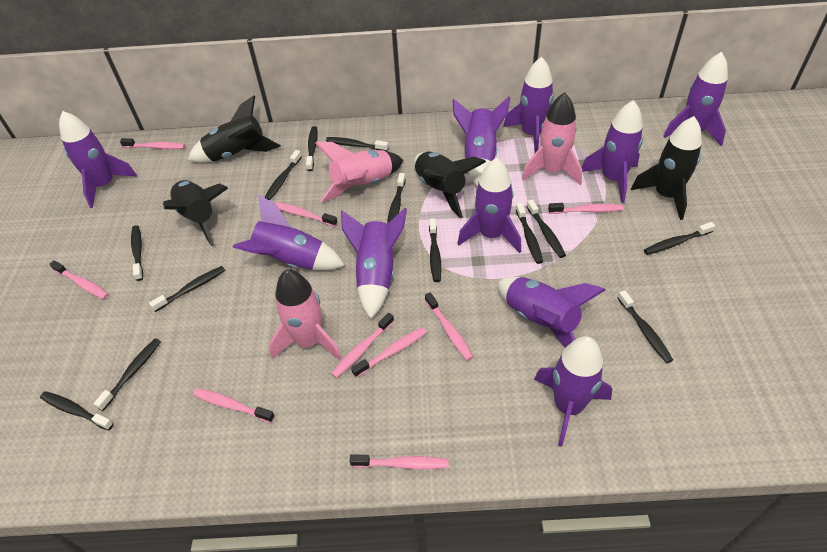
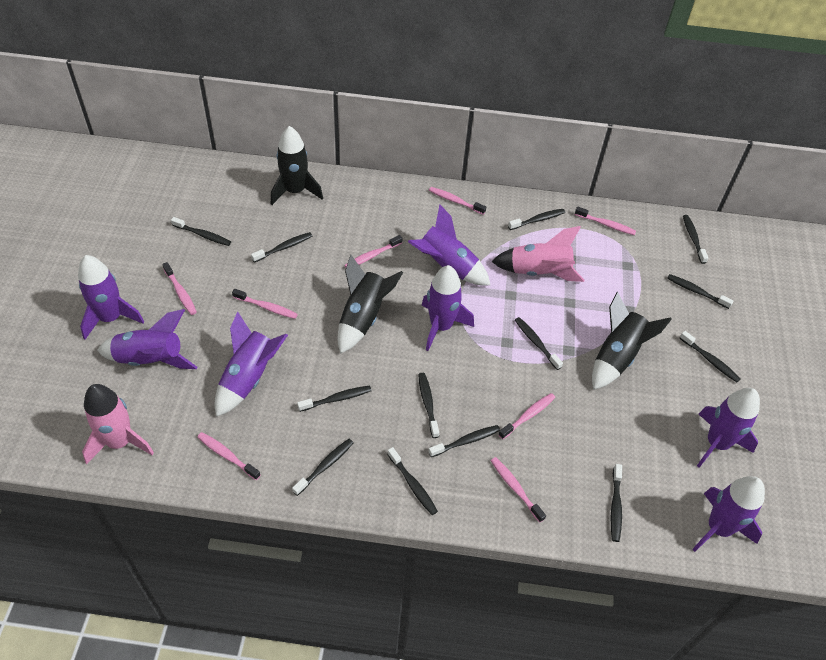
black rocket: [163,180,228,246] [188,95,281,163] [414,152,486,218] [631,116,702,220] = 4 -> [271,126,323,205] [338,255,403,354] [592,292,672,390] = 3
pink rocket: [269,269,342,361] [315,142,403,202] [522,92,582,185] = 3 -> [82,384,154,464] [491,226,584,282] = 2
pink toothbrush: [50,260,109,299] [120,138,185,149] [193,388,275,423] [275,202,338,227] [331,313,394,378] [350,455,449,469] [351,327,427,378] [425,292,473,361] [548,203,623,214] = 9 -> [162,262,197,315] [197,432,260,480] [232,289,298,319] [344,235,402,268] [429,187,486,215] [491,457,546,523] [498,393,555,439] [575,207,636,235] = 8
purple rocket: [59,111,137,208] [233,195,345,270] [341,208,407,319] [452,97,511,187] [457,158,521,253] [497,277,606,348] [503,57,554,153] [534,336,612,447] [582,100,643,203] [663,52,728,146] = 10 -> [78,255,144,340] [97,309,198,369] [215,311,288,417] [408,204,490,285] [422,265,474,351] [692,476,765,552] [697,388,760,468] = 7

